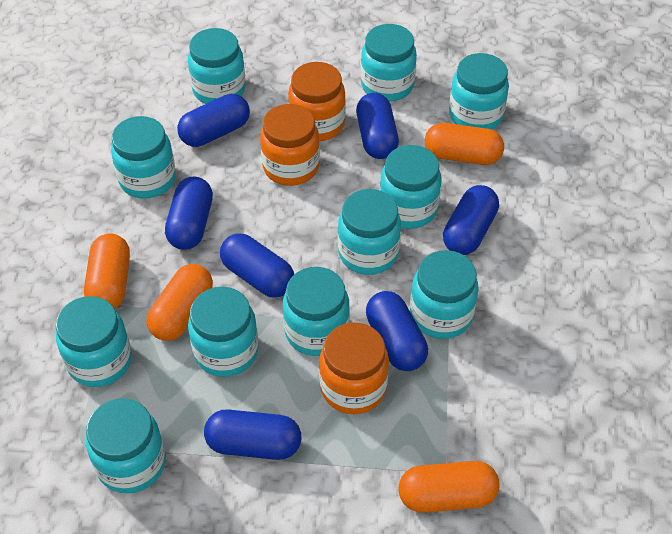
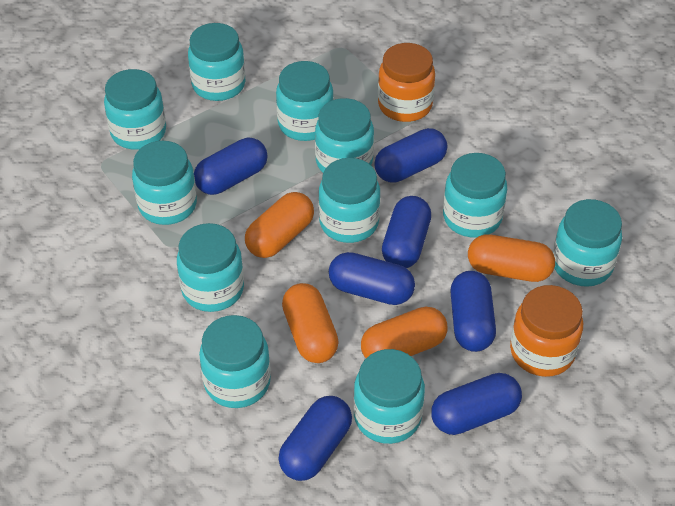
orange jar: [260,104,320,186] [288,62,346,141] [319,323,389,414] = 3 -> [378,43,435,122] [510,285,583,377] = 2

